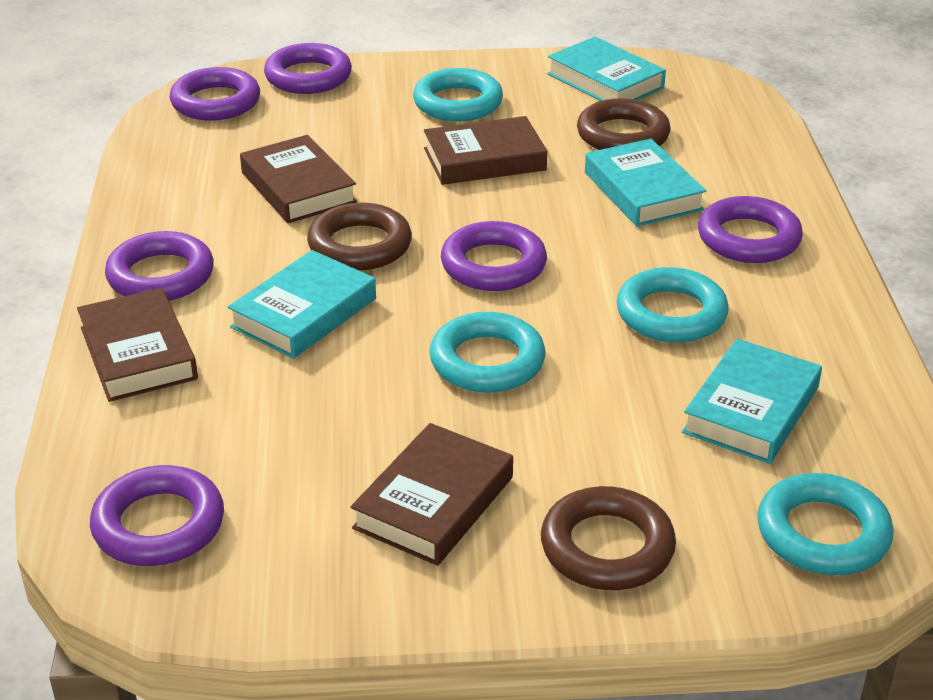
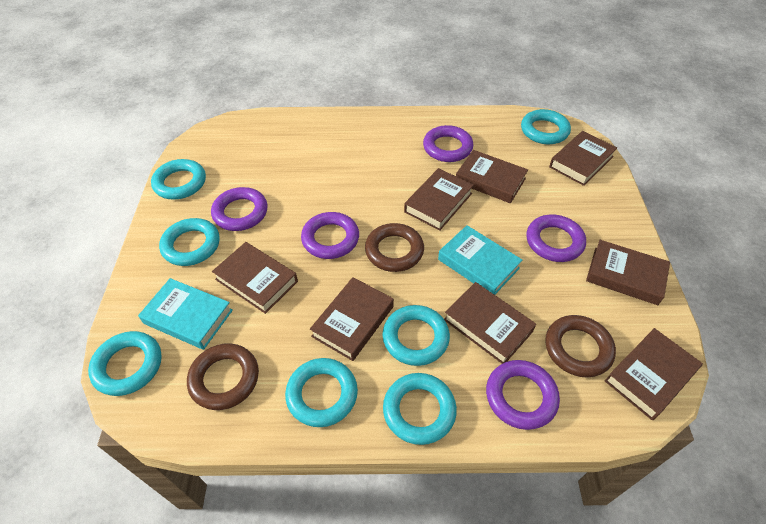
brown book: [77,288,198,402] [240,135,357,223] [351,423,513,566] [424,116,547,185] = 4 -> [212,242,298,314] [310,277,394,361] [404,168,474,231] [444,282,536,364] [456,150,528,204] [549,131,617,186] [586,240,670,305] [605,328,703,420] = 8
purple ring: [90,465,224,566] [105,231,214,301] [169,67,260,121] [264,43,352,94] [441,221,547,291] [698,196,803,263] = 6 -> [211,187,268,231] [301,212,359,259] [423,125,473,162] [486,360,560,430] [526,215,586,262] = 5
turquoise book: [228,250,376,359] [547,37,666,101] [585,139,706,227] [682,339,822,464] = 4 -> [138,278,233,350] [438,225,522,295] = 2
turquoise ring: [413,68,503,122] [429,312,546,393] [617,267,729,343] [757,473,893,575] = 4 -> [88,331,162,396] [151,159,206,199] [159,218,220,266] [285,358,358,427] [383,305,450,366] [383,373,457,445] [521,109,571,144] = 7

